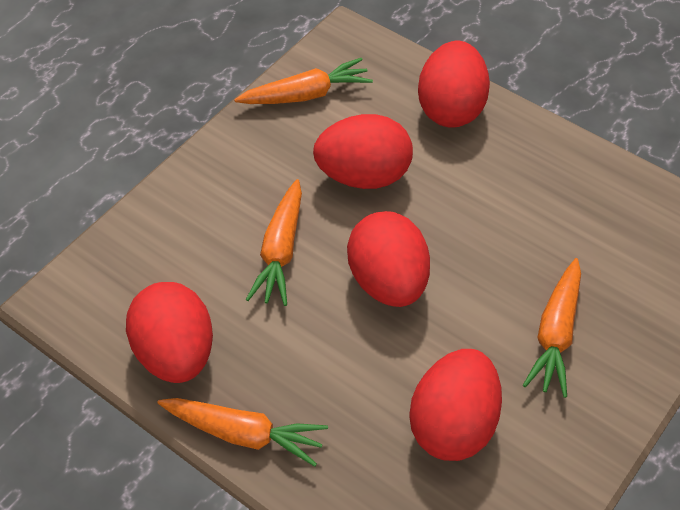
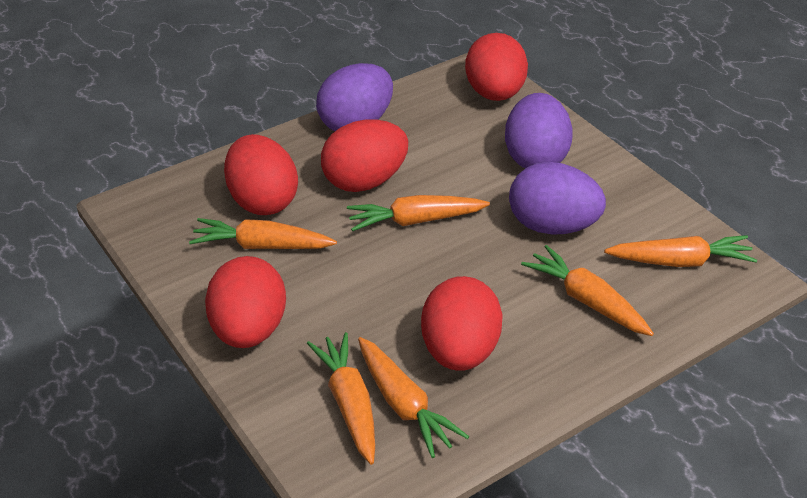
orange carrot: [157,398,328,467] [234,58,373,104] [246,179,302,306] [523,258,581,398] = 4 -> [189,218,337,249] [307,332,375,465] [347,195,490,231] [358,337,469,458] [521,245,654,336] [604,235,757,267] = 6
purple egg: none = 0 -> [316,63,393,131] [505,93,573,168] [509,162,606,235] = 3

